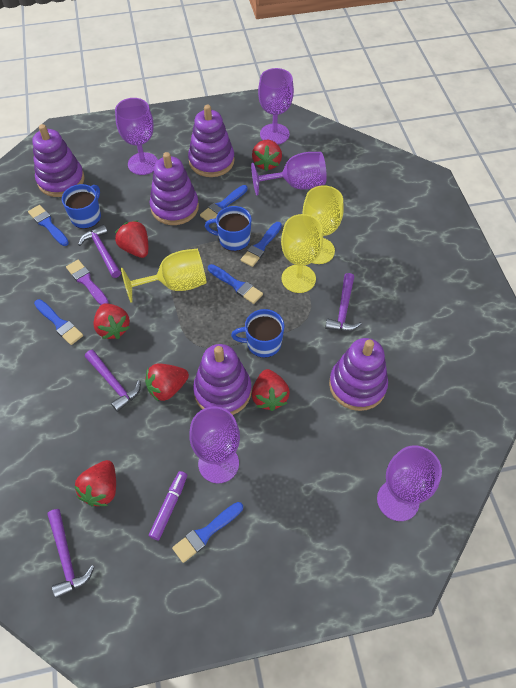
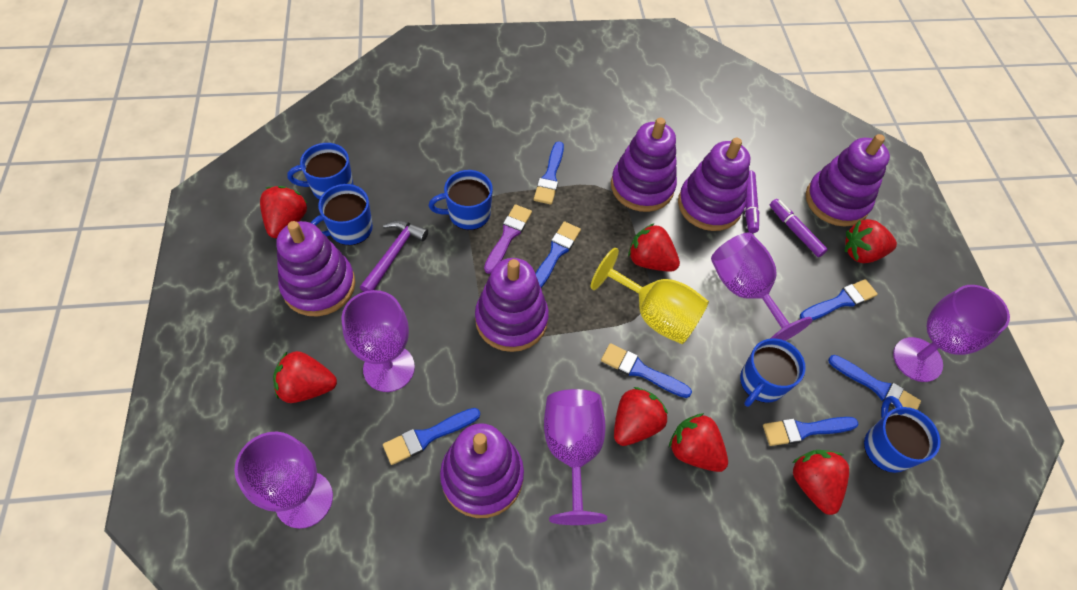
blue brush: [28,205,69,246] [34,299,83,345] [172,502,243,563] [200,185,248,221] [208,264,263,304] [241,222,282,267] = 6 -> [383,408,480,465] [534,141,564,205] [535,221,581,288] [601,343,692,398] [763,417,859,446] [800,279,878,320] [828,355,921,410] = 7
blue mug: [62,184,101,229] [205,206,252,251] [231,309,285,358] = 3 -> [288,143,353,200] [311,184,373,245] [429,170,493,230] [740,338,806,407] [864,396,941,473] = 5
purple hammer: [47,509,94,598] [78,224,121,278] [85,350,141,412] [325,273,361,331] = 4 -> [360,220,428,292] = 1
purple marker: [149,471,187,540] = 1 -> [745,170,759,233] [770,199,828,257] = 2
purple stacking toy: [32,124,85,197] [150,152,199,225] [188,105,235,177] [193,344,252,415] [329,338,388,411] = 5 -> [277,221,355,317] [440,423,524,518] [475,258,549,352] [611,118,677,212] [678,138,750,231] [806,134,890,227] = 6
red strawberry: [74,460,116,507] [93,303,130,339] [115,220,148,258] [145,364,189,402] [251,369,290,411] [252,140,282,171] = 6 -> [260,186,307,238] [273,351,337,403] [614,387,668,446] [628,223,680,272] [669,413,728,472] [792,450,849,515] [845,219,897,263] = 7
yellow goblet: [121,249,207,303] [281,214,323,293] [303,185,344,264] = 3 -> [591,248,709,344] = 1

